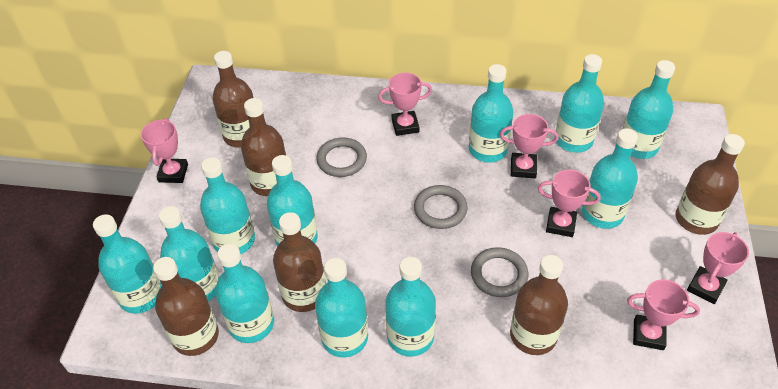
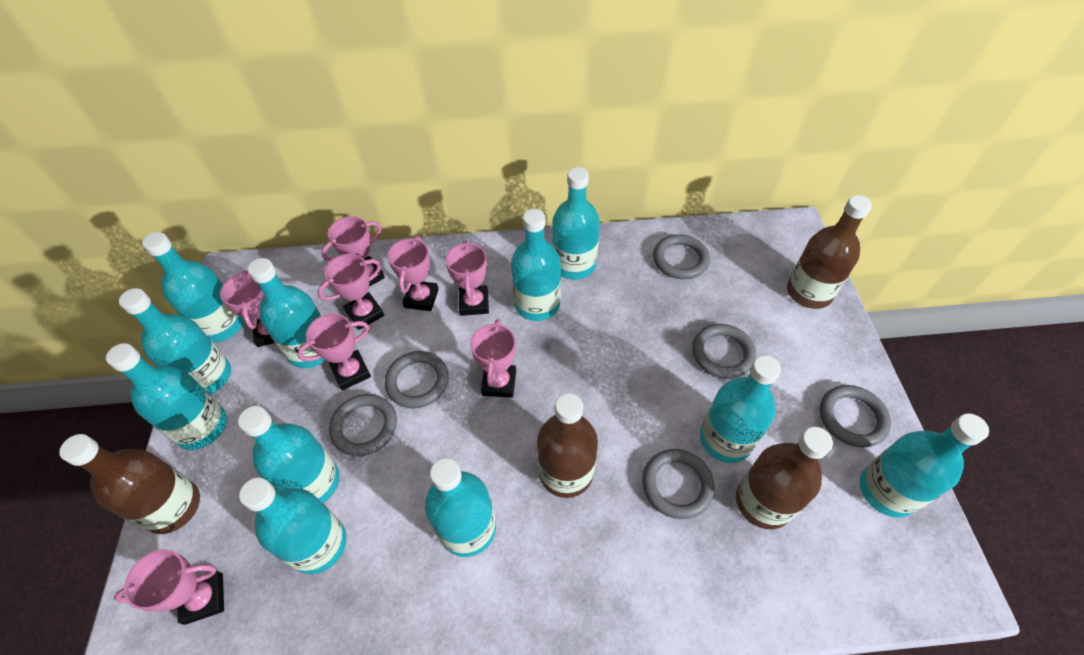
brown bottle: [153,257,219,356] [212,51,254,148] [241,98,286,196] [273,212,326,312] [510,255,568,355] [676,134,745,235] = 6 -> [59,434,200,534] [537,393,598,498] [736,427,833,529] [787,195,872,309] = 4
grey ring: [316,137,367,177] [414,185,468,229] [471,247,528,297] = 3 -> [329,394,397,456] [385,351,449,408] [642,449,715,519] [653,234,710,279] [692,324,756,379] [820,385,891,448] = 6
pink trophy: [141,118,188,183] [378,73,432,136] [500,114,559,178] [538,170,601,237] [627,279,700,350] [687,232,749,304] = 6 -> [114,549,224,625] [220,270,275,347] [297,313,371,390] [317,254,384,330] [321,216,385,287] [387,236,439,311] [445,241,489,316] [470,319,516,398] = 8

